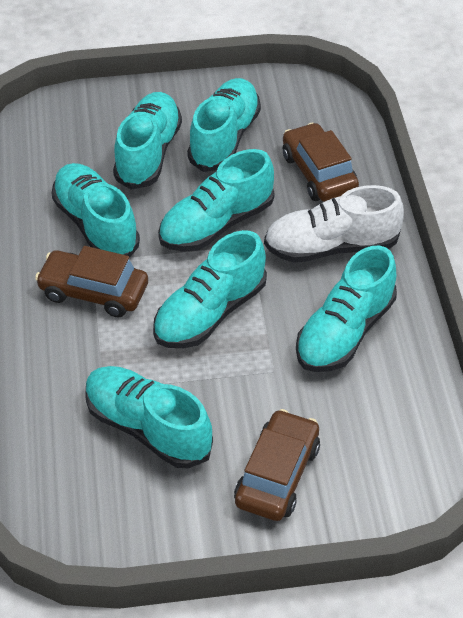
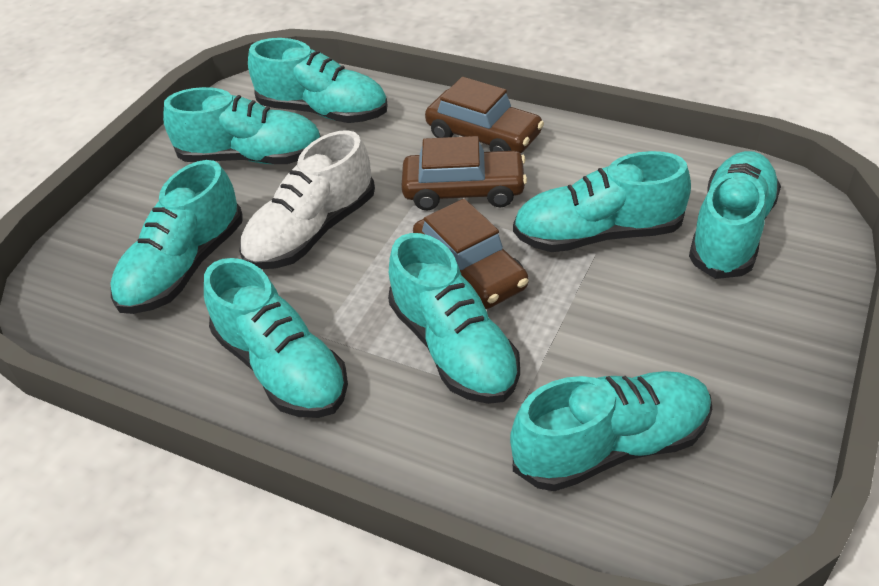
turquoise shoe: [51,163,140,258] [85,366,213,468] [113,92,182,190] [153,230,267,348] [158,149,274,252] [187,78,261,172] [296,246,397,372] = 7 -> [110,160,243,314] [163,87,321,164] [204,258,348,418] [248,38,388,123] [388,233,520,404] [510,371,713,491] [513,151,691,252] [689,151,781,279] = 8

